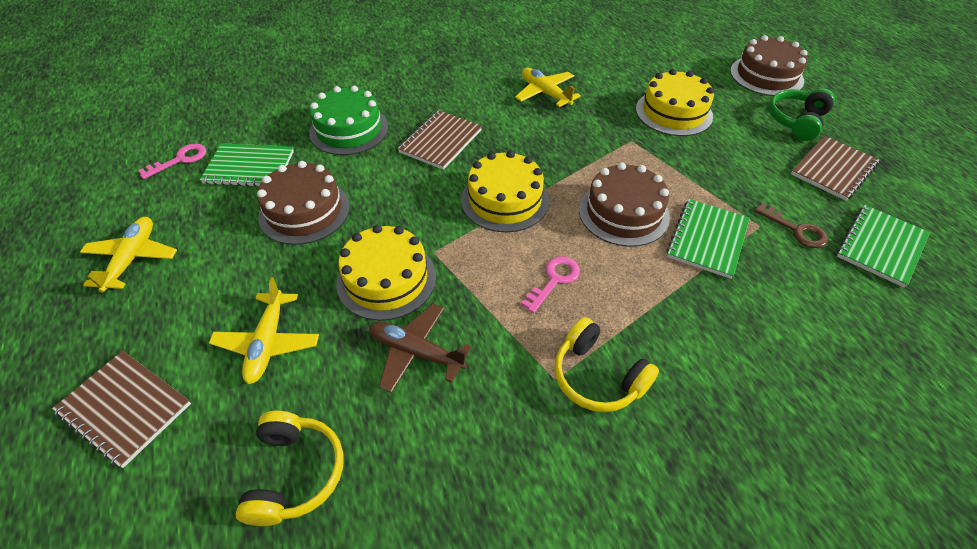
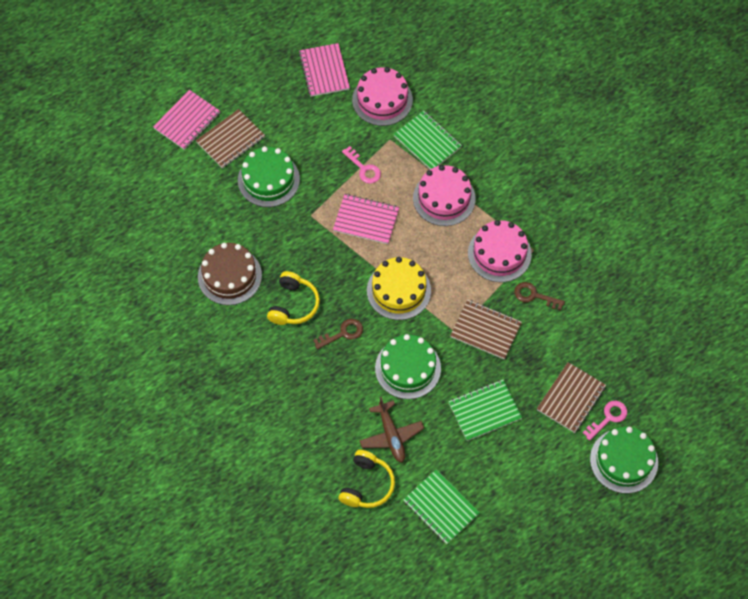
brown cake: [257,161,350,245] [579,162,670,247] [730,35,808,96] = 3 -> [198,243,262,305] = 1
brown key: [754,203,828,248] = 1 -> [313,319,363,349] [514,282,565,310] = 2
green cake: [309,86,388,155] = 1 -> [238,146,300,207] [375,334,441,399] [590,427,658,494] = 3
green headphones: [768,88,835,141] = 1 -> none = 0
pink cake: none = 0 -> [352,67,413,126] [413,165,476,226] [468,220,532,282] = 3
pink notebook: none = 0 -> [153,90,220,150] [299,43,350,97] [333,194,399,244] = 3
yellow cake: [336,225,436,321] [461,151,549,232] [636,69,714,136] = 3 -> [367,257,431,320] = 1
yellow plane: [80,217,177,292] [209,277,319,384] [515,68,581,107] = 3 -> none = 0

